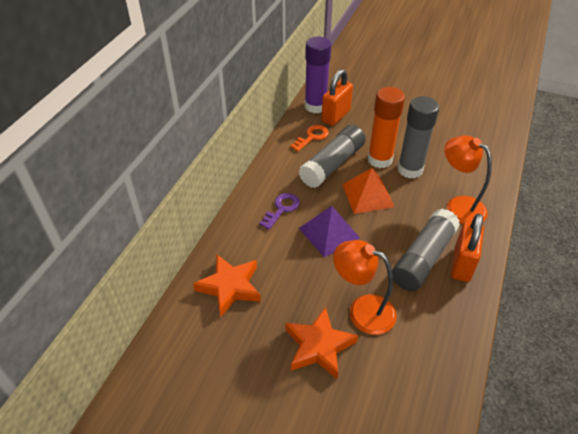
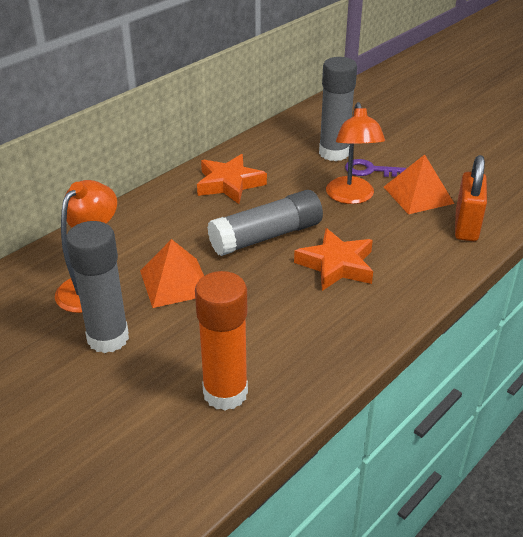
orange key: [290,125,329,152] = 1 -> none = 0
orange padlock: [321,69,353,126] [451,214,484,282] = 2 -> [455,155,487,241] = 1
orange pyramid: [342,168,394,214] = 1 -> [140,239,204,308] [384,155,454,214] = 2
purple glue stick: [305,36,331,113] = 1 -> none = 0
purple pyramid: [299,206,360,257] = 1 -> none = 0

